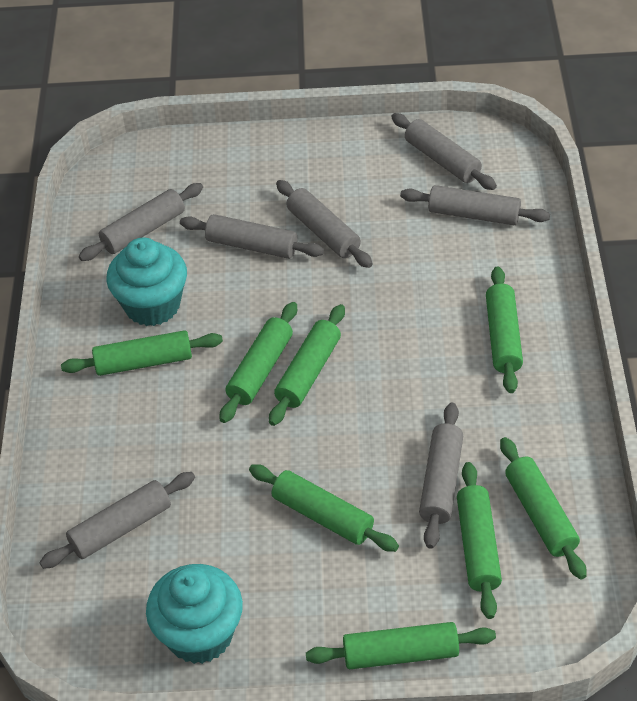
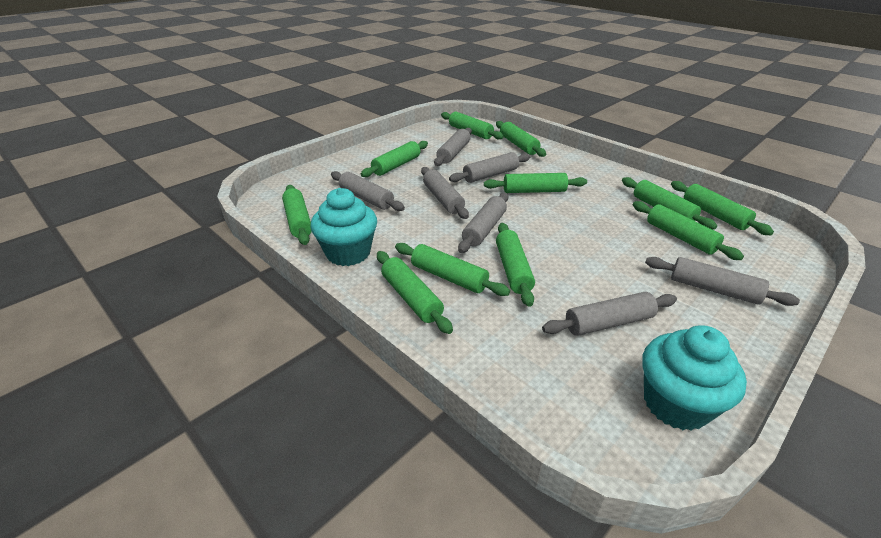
green rolling pin: [61,330,223,376] [220,302,297,423] [249,464,399,552] [269,304,345,426] [306,622,496,669] [457,462,502,619] [486,266,523,393] [500,437,587,580] = 8 -> [282,185,312,245] [361,141,428,177] [377,251,453,334] [395,243,510,296] [441,112,504,140] [484,173,587,193] [496,121,546,157] [496,223,535,307] [622,177,717,230] [633,201,744,260] [671,181,774,235] = 11

